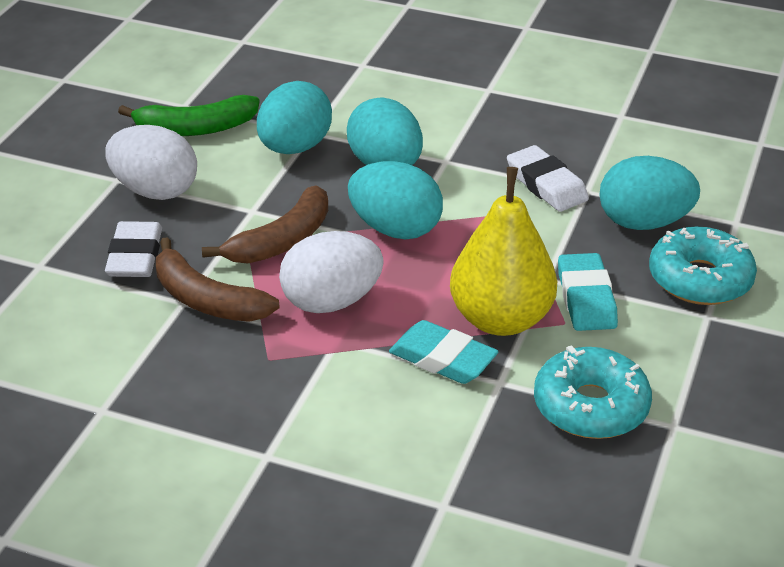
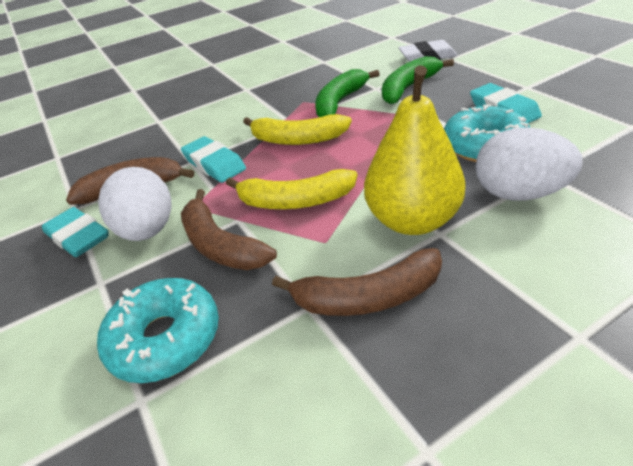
brown banana: [156,237,280,322] [202,186,328,264] = 2 -> [66,157,194,205] [181,189,277,270] [272,248,442,316] = 3
green banana: [118,95,260,136] = 1 -> [315,69,380,117] [382,56,454,104] = 2
turquoise egg: [257,81,332,154] [347,97,423,165] [348,161,443,239] [599,156,700,230] = 4 -> none = 0
turquoise eraser: [389,320,499,384] [558,253,618,331] = 2 -> [42,207,108,257] [181,136,246,183] [470,83,542,123] = 3
white eraser: [105,221,162,277] [507,145,589,212] = 2 -> [398,40,458,62] = 1
yellow banana: none = 0 -> [226,169,358,209] [243,114,352,145] = 2

